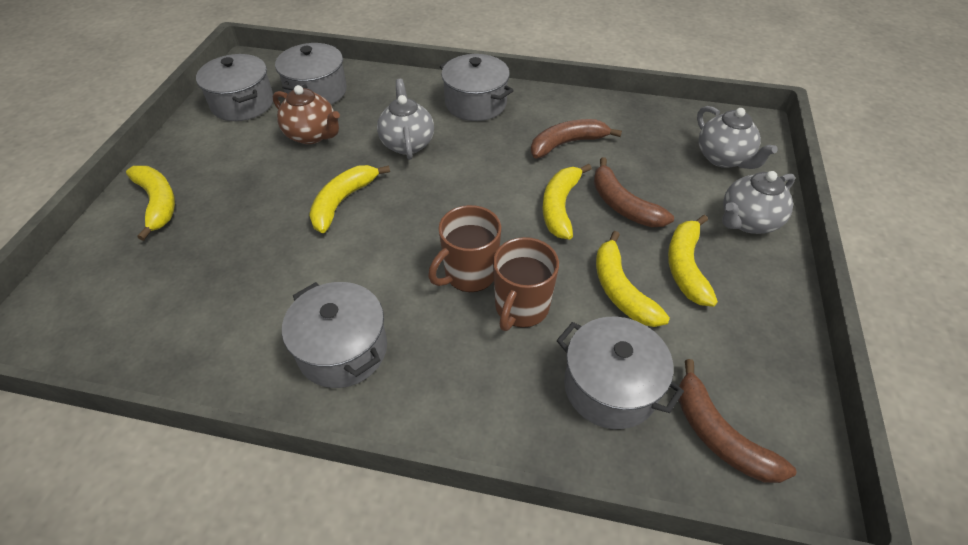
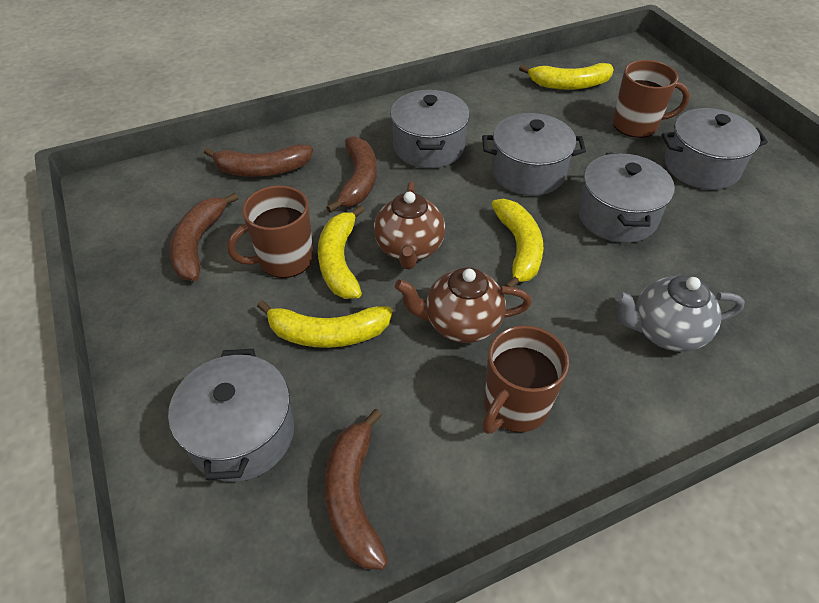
brown banana: [531,119,622,158] [594,157,674,227] [679,359,796,483] = 3 -> [170,192,239,281] [204,144,313,177] [325,409,388,570] [326,136,377,213] = 4
brown mug: [428,205,501,292] [493,237,559,331] = 2 -> [227,185,314,278] [483,325,569,434] [613,60,690,138] = 3
brown teapot: [273,85,340,144] = 1 -> [374,181,445,269] [395,267,532,343] = 2
grey teapot: [377,79,434,160] [697,106,778,169] [722,171,795,234] = 3 -> [615,275,745,352] = 1
yellow banana: [126,166,175,241] [309,165,390,233] [542,164,592,240] [596,231,670,327] [668,215,718,307] = 5 -> [257,300,392,348] [318,205,364,299] [491,199,543,287] [519,63,614,90] = 4

